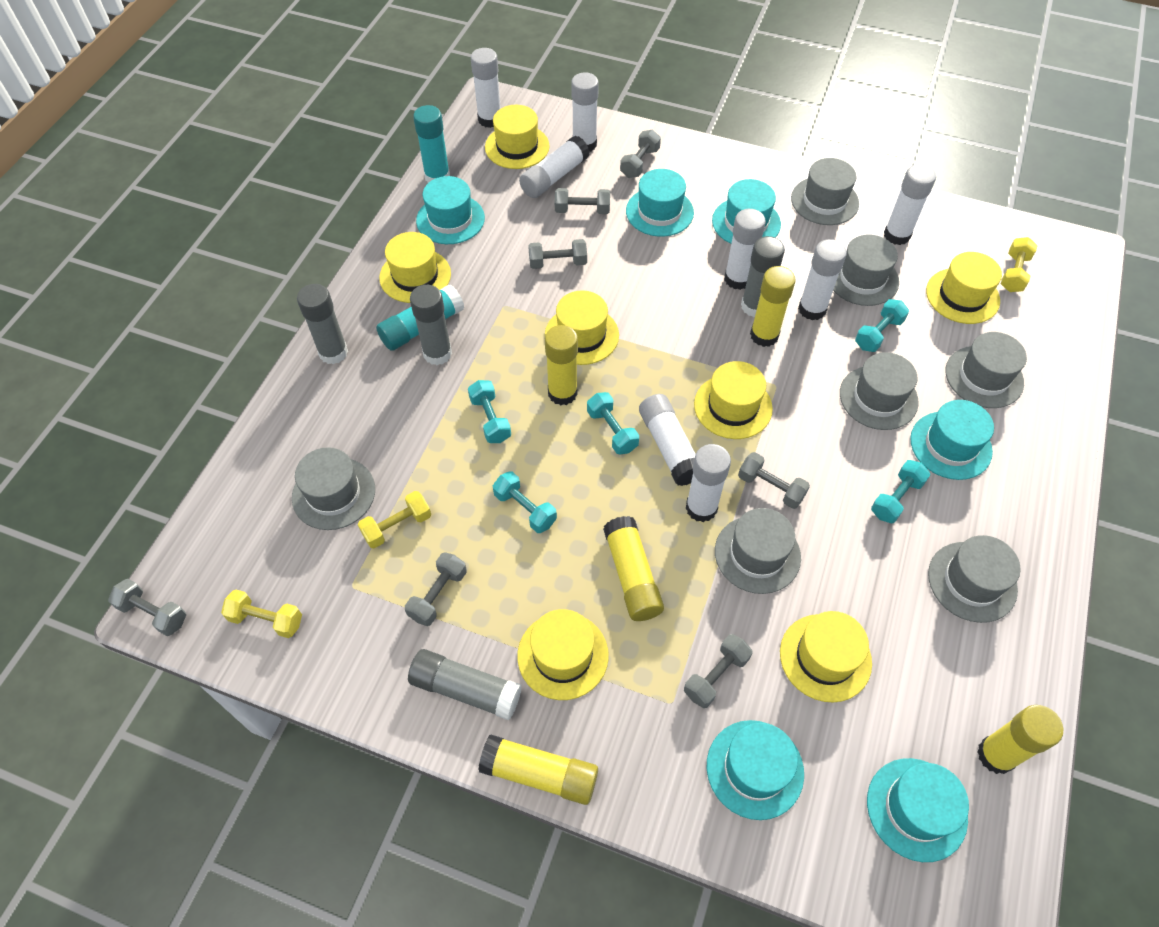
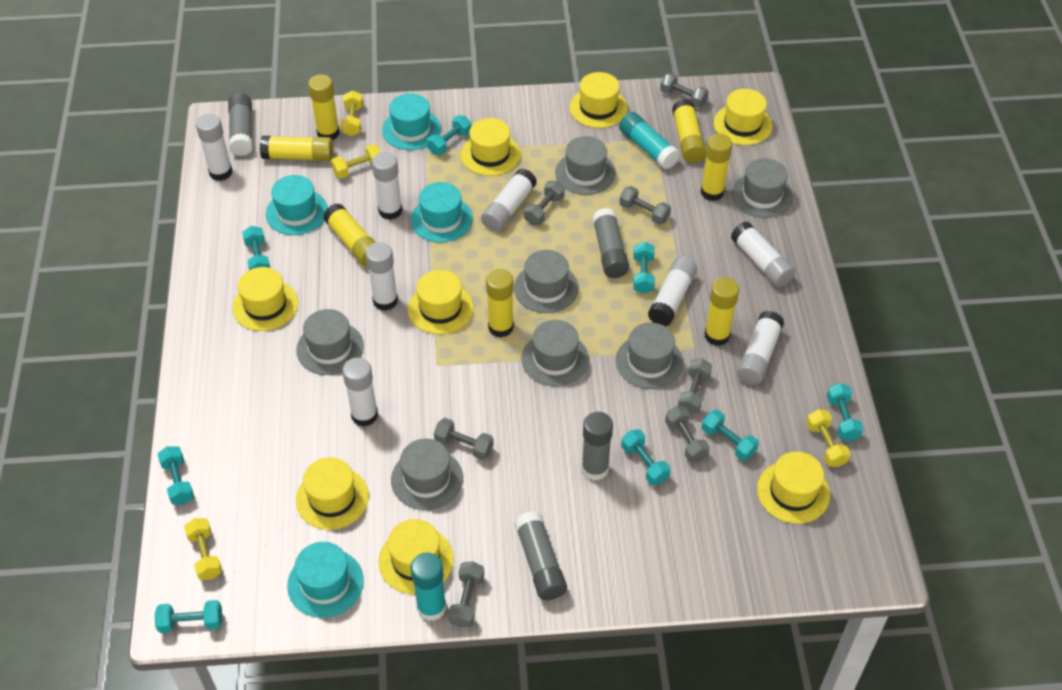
turquoise dumbbell: [468,380,511,443] [493,471,557,533] [587,392,639,455] [855,299,909,352] [871,460,930,523] = 5 -> [155,600,222,633] [157,446,194,505] [242,226,270,270] [427,115,471,155] [621,429,671,485] [633,242,655,294] [702,410,759,461] [827,383,864,441] = 8
turquoise hat: [416,176,485,244] [626,169,694,237] [707,720,804,820] [712,179,781,244] [867,758,969,862] [910,400,994,480] = 6 -> [266,175,328,235] [287,542,364,618] [382,93,441,150] [411,182,473,243] = 4
yellow dumbbell: [221,590,302,638] [358,491,431,548] [1001,237,1038,292] = 3 -> [184,518,222,580] [331,144,381,179] [341,91,363,136] [806,409,850,467] = 4
yellow glue stick: [478,735,598,805] [545,325,578,405] [603,516,664,621] [750,266,796,347] [977,705,1063,774] = 5 -> [260,136,333,161] [308,74,340,140] [323,203,376,266] [486,269,514,337] [672,99,706,163] [701,134,732,201] [704,277,739,346] = 7
yellow hat: [379,232,451,303] [485,105,550,169] [517,609,609,700] [545,290,619,365] [694,361,773,439] [780,611,872,703] [926,252,1002,324] = 7 -> [232,267,298,331] [296,457,369,530] [378,519,454,594] [408,270,473,334] [461,118,520,176] [569,72,628,128] [714,89,772,145] [757,452,830,524] = 8

